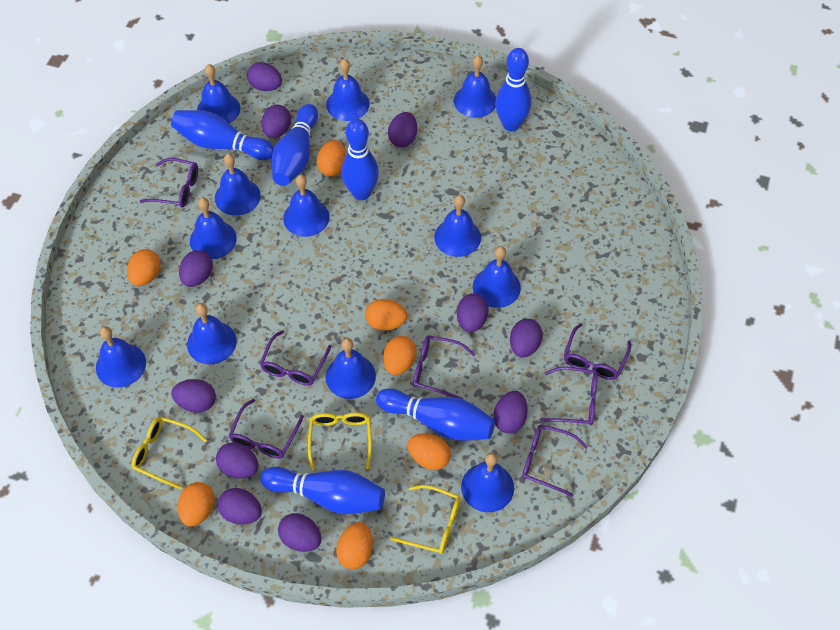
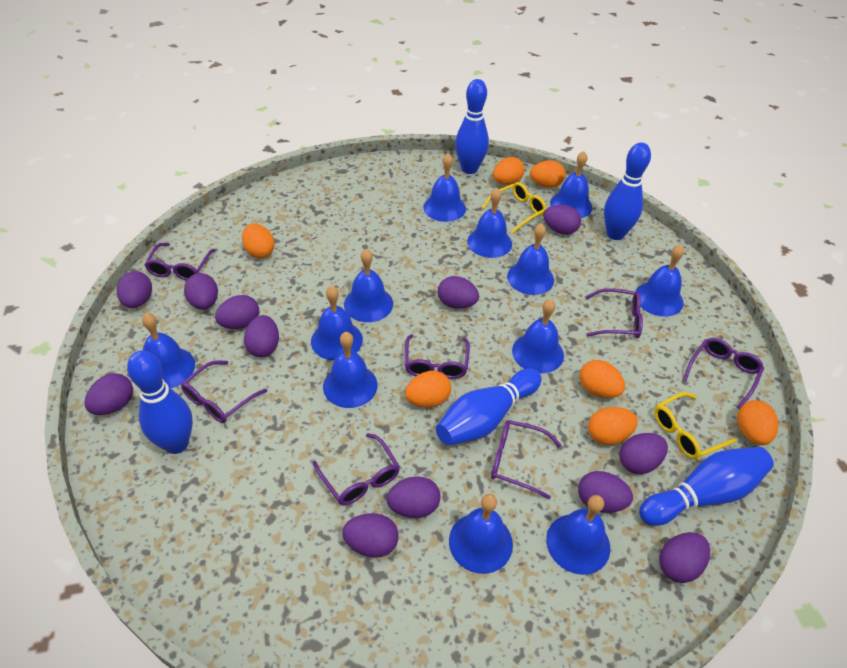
blue bowling pin: [171,110,274,160] [260,467,385,514] [272,104,318,186] [341,119,379,200] [376,388,495,441] [495,48,532,131] = 6 -> [127,350,193,454] [436,368,542,445] [455,79,489,174] [604,142,651,240] [639,447,774,526] = 5
purple egg: [171,379,216,413] [179,250,213,287] [216,442,258,479] [217,488,262,525] [247,62,282,91] [262,105,291,138] [278,513,321,552] [388,112,417,147] [457,294,489,332] [493,391,528,433] [510,319,543,358] = 11 -> [84,373,133,415] [117,271,152,308] [184,273,218,310] [215,295,259,329] [244,315,279,357] [342,513,399,558] [387,476,440,518] [438,276,479,309] [543,205,581,235] [578,471,633,513] [619,433,668,474] [659,532,710,583] = 12
yellow glasses: [132,416,208,489] [308,412,372,470] [390,485,461,554] = 3 -> [482,182,546,234] [654,392,737,459] = 2

